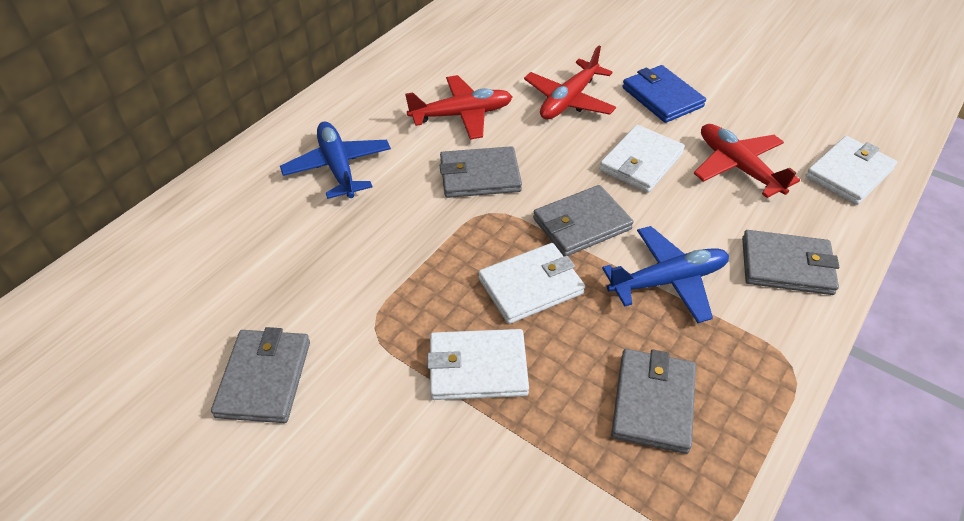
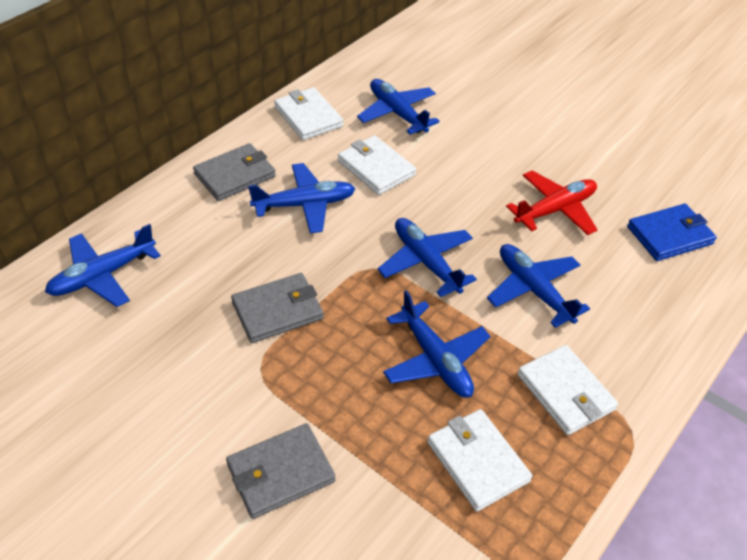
blue plane: [280,121,391,199] [602,226,729,323] = 2 -> [45,224,161,307] [248,163,355,234] [357,79,440,135] [377,218,477,297] [383,290,491,397] [487,244,590,328] = 6
grey wallet: [211,327,310,423] [440,146,522,198] [533,185,634,256] [611,349,696,454] [742,230,839,295] = 5 -> [193,143,276,201] [226,423,335,519] [231,273,324,343] = 3
red plane: [405,75,513,140] [524,46,616,120] [694,124,800,198] = 3 -> [506,170,598,235] = 1

